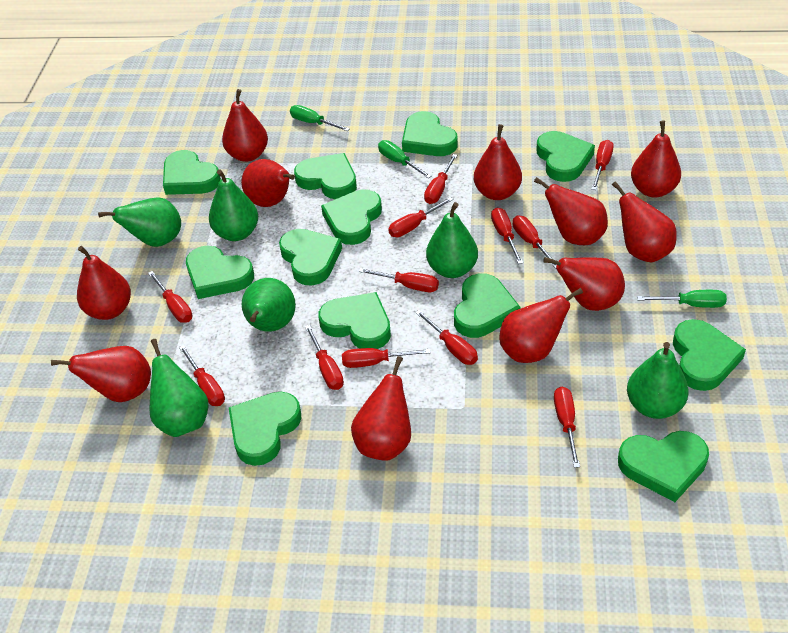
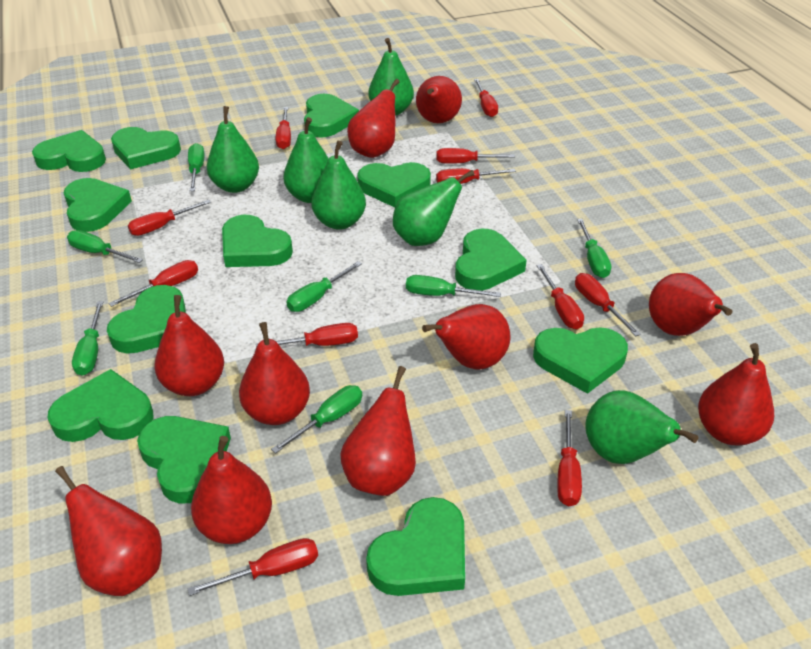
green screwdriver: [290,105,350,131] [378,140,431,178] [637,290,727,308] = 3 -> [67,230,143,263] [72,301,103,376] [188,143,204,191] [271,385,362,454] [287,261,362,312] [406,275,501,297] [577,219,611,278] = 7
red pear: [51,346,151,402] [77,246,131,320] [222,89,268,162] [241,159,295,207] [351,356,411,461] [474,124,522,200] [499,288,583,363] [534,177,608,245] [543,257,625,311] [612,181,677,263] [631,120,681,197] = 11 -> [55,466,162,596] [155,295,224,396] [191,436,272,544] [239,322,310,425] [340,366,416,496] [347,79,399,158] [416,76,462,123] [422,304,510,370] [649,273,732,336] [698,343,774,445] = 10
red screwdriver: [148,271,193,323] [179,345,225,406] [305,325,344,390] [342,348,431,368] [358,268,439,292] [388,197,453,237] [415,310,478,365] [424,154,457,204] [491,207,523,264] [513,215,556,269] [554,387,580,468] [591,140,614,190] = 12 -> [108,260,198,307] [128,200,211,236] [187,538,318,596] [256,323,358,347] [276,107,291,149] [436,148,515,164] [436,168,516,184] [474,79,498,117] [536,264,584,329] [557,410,582,506] [575,273,641,337] = 11

